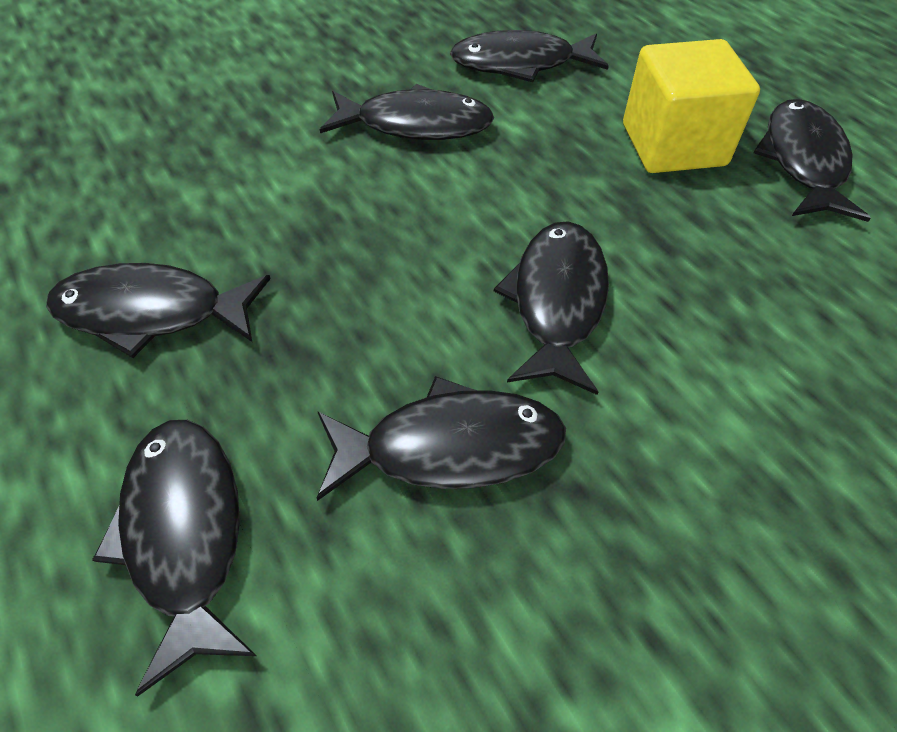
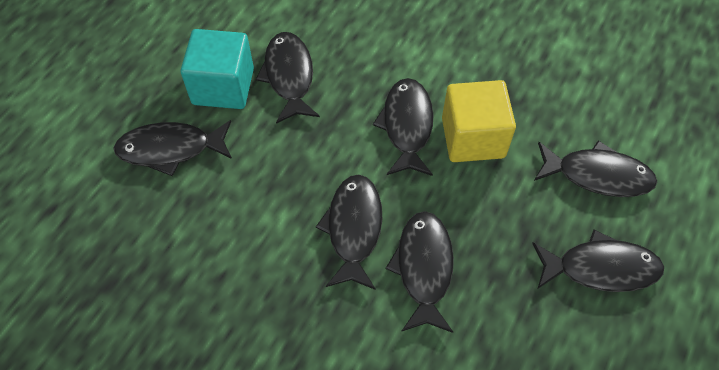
turquoise cube: none = 0 -> [181,29,254,109] = 1

